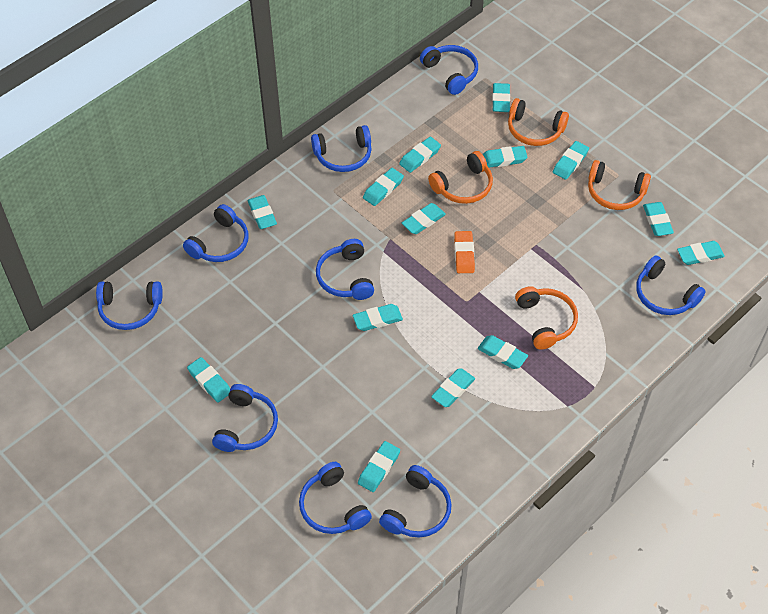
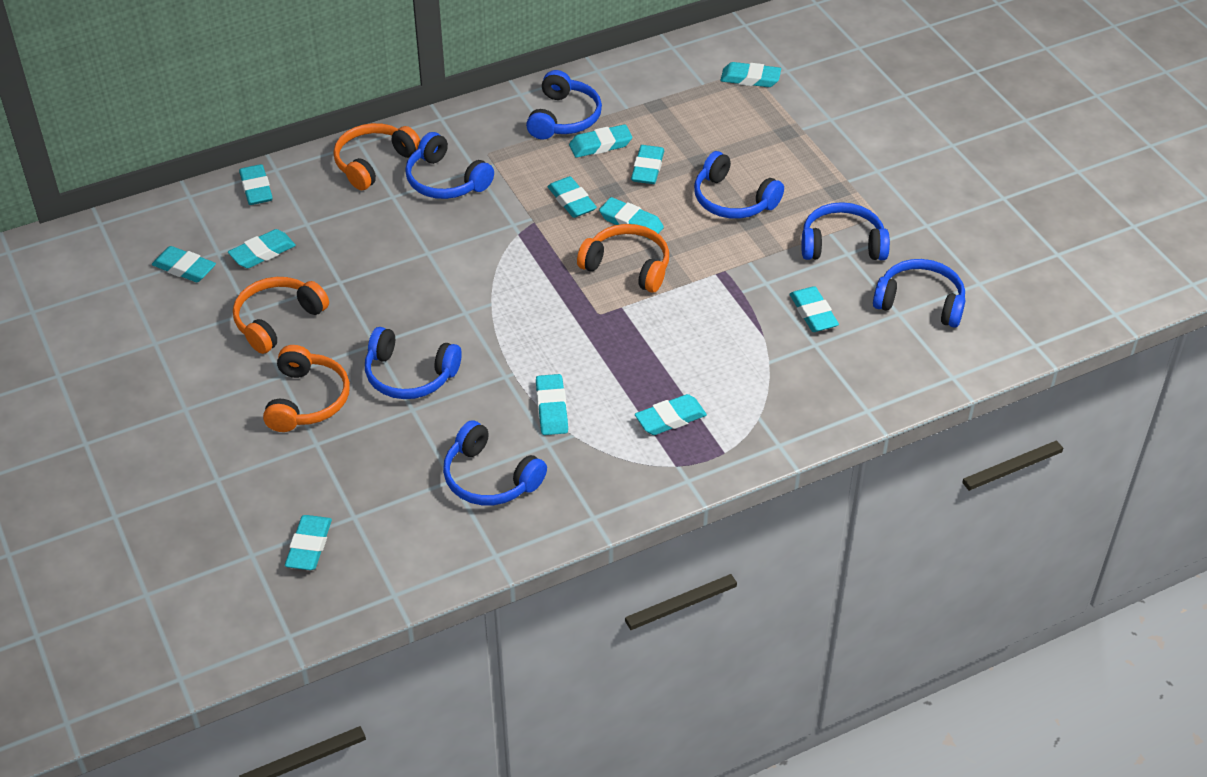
blue headphones: [96,281,163,330] [183,204,248,262] [212,384,278,452] [299,462,372,534] [311,125,372,172] [316,239,374,300] [379,465,452,538] [420,45,478,95] [636,255,706,315] = 9 -> [365,327,462,399] [405,132,494,199] [443,420,547,505] [526,70,602,139] [694,151,784,219] [801,202,890,260] [873,259,965,328] = 7
orange eraser: [454,231,475,273] = 1 -> none = 0
turquoise eraser: [187,357,230,403] [247,195,277,229] [353,304,403,331] [358,441,400,492] [363,168,404,206] [399,137,441,173] [402,203,446,234] [431,368,475,407] [478,335,528,369] [483,146,528,168] [492,83,510,112] [553,141,589,180] [643,202,674,236] [677,241,725,265] = 14 -> [152,246,216,282] [228,229,296,268] [239,164,273,205] [285,515,332,570] [536,374,568,435] [547,176,597,218] [569,124,632,158] [599,197,664,238] [631,145,664,184] [635,394,707,435] [720,62,781,87] [790,286,839,332] = 12

